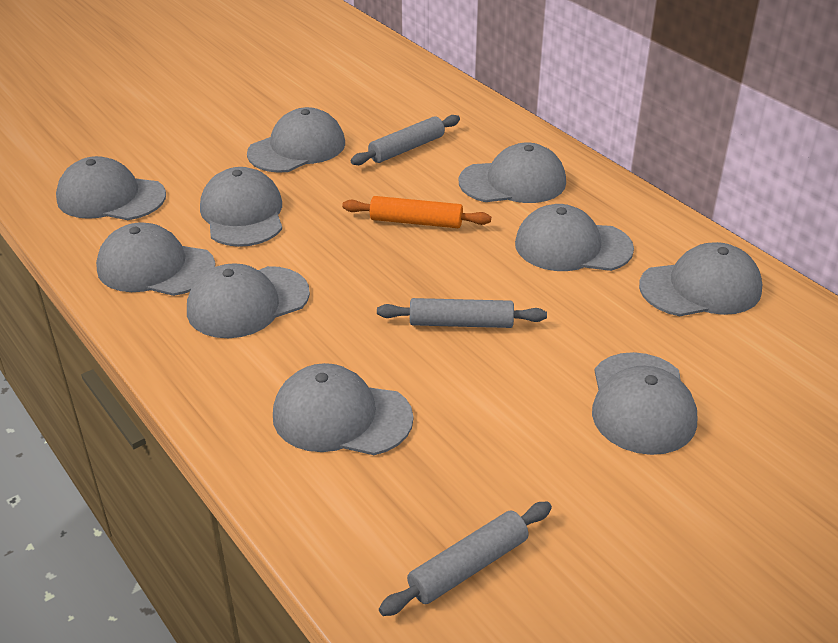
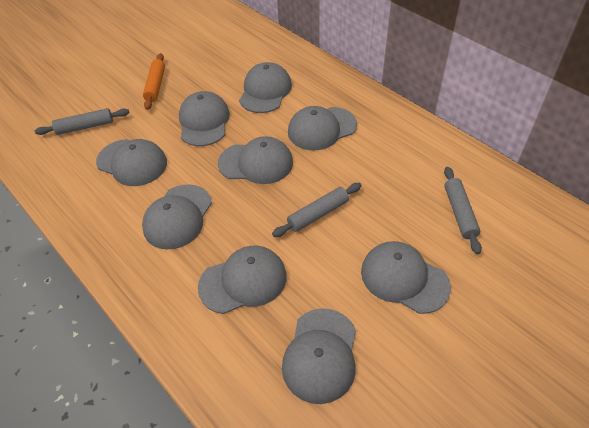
grey cap: [56,156,166,220] [96,222,215,296] [187,263,310,338] [200,167,282,247] [247,107,345,173] [273,363,413,455] [459,142,566,203] [515,204,634,271] [592,352,697,455] [639,242,762,316] = 10 -> [96,139,167,186] [142,184,212,249] [179,91,230,146] [198,246,287,314] [218,136,293,184] [239,62,292,113] [282,308,356,404] [288,106,357,151] [361,241,451,314] = 9

